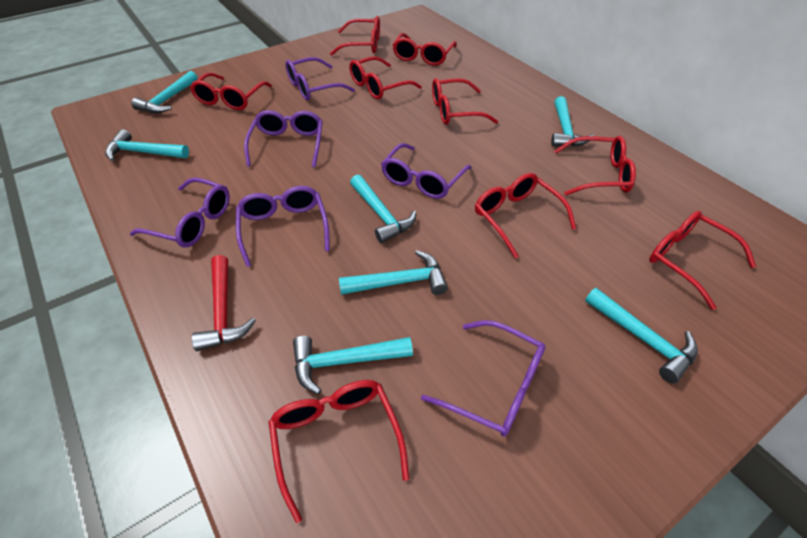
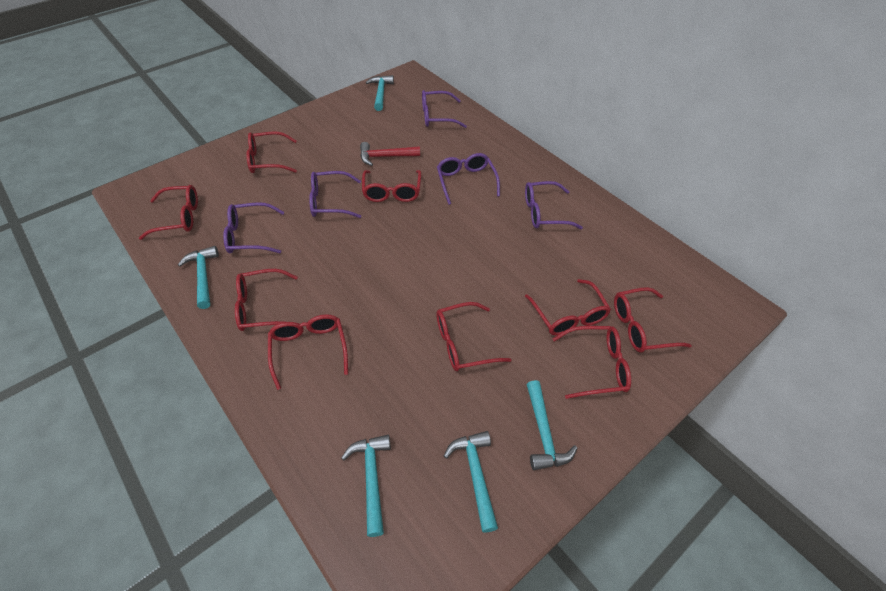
purple glasses: [130,177,230,248] [236,186,330,267] [244,110,323,167] [285,57,355,100] [381,143,472,199] [421,320,545,437] = 6 -> [223,202,284,253] [309,171,361,218] [422,90,467,128] [437,153,500,205] [525,181,583,229] = 5
turquoise hammer: [105,129,189,161] [131,71,198,113] [293,336,413,394] [339,250,448,295] [350,174,416,243] [551,96,594,147] [585,288,698,383] = 7 -> [178,246,219,309] [341,435,391,537] [366,75,394,111] [444,431,498,533] [526,380,577,470] = 5

